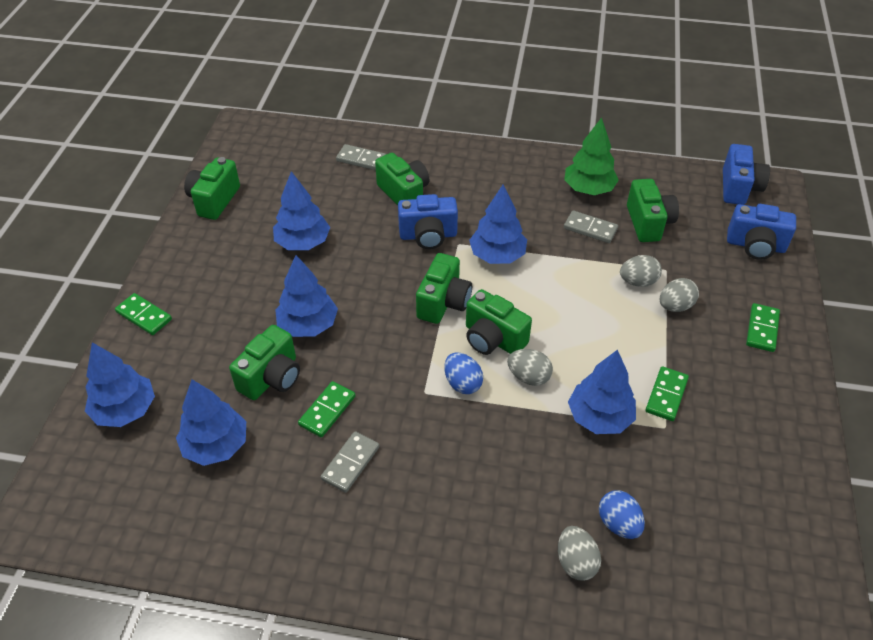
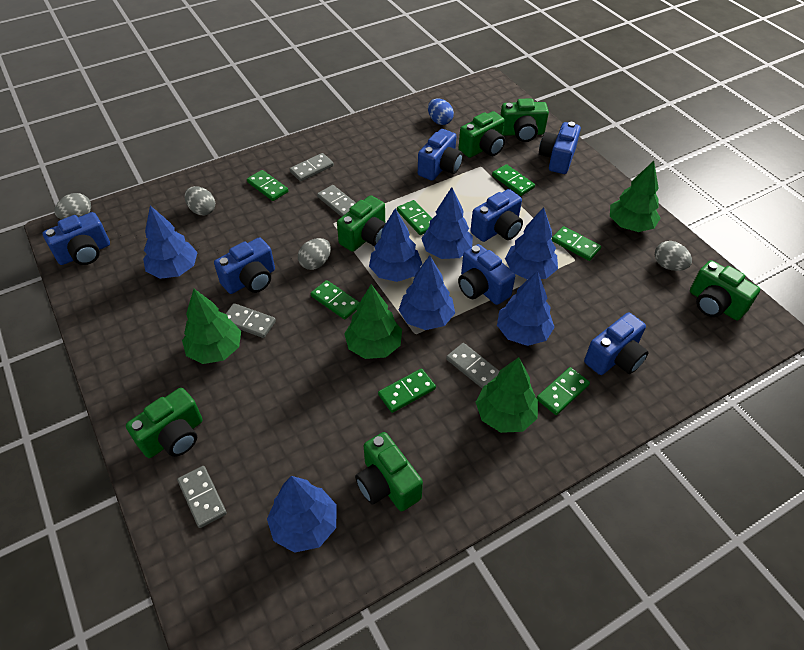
blue camera: [398,194,458,249] [723,144,770,205] [727,204,796,260] = 3 -> [43,212,110,265] [214,237,275,294] [418,129,463,181] [458,244,515,305] [470,189,523,242] [539,122,581,174] [584,313,649,375] = 7
blue egg: [444,352,483,394] [599,490,645,539] = 2 -> [428,98,454,125] = 1
blue tree: [85,342,155,427] [176,379,246,466] [273,171,330,250] [275,255,338,337] [469,185,527,264] [568,350,636,434] = 6 -> [143,206,198,279] [267,476,337,553] [369,209,422,282] [399,255,455,330] [421,187,473,259] [497,270,555,346] [505,207,558,280] = 7
green domino: [115,293,172,335] [298,381,355,437] [645,366,689,421] [746,303,780,352] = 4 -> [247,170,288,201] [311,280,360,320] [378,368,436,413] [397,200,432,235] [492,164,535,196] [537,367,590,415] [552,226,601,261] = 7
green tree: [564,117,619,195] = 1 -> [182,289,241,364] [344,284,402,359] [476,357,538,433] [610,161,660,232] = 4
grey domino: [321,431,379,493] [336,144,386,170] [564,210,618,243] = 3 -> [177,466,227,528] [226,303,276,338] [289,153,334,181] [317,185,356,217] [446,343,500,389] = 5

